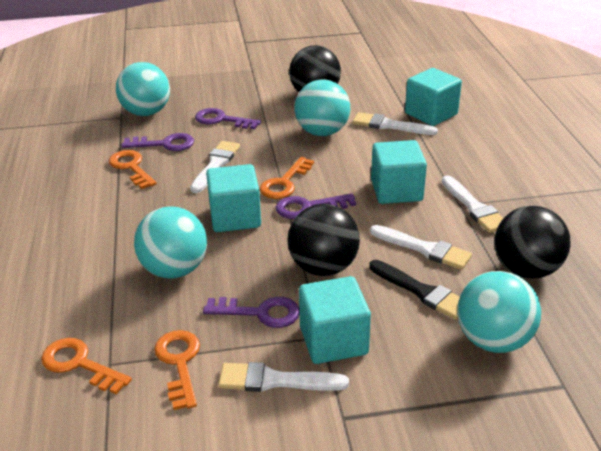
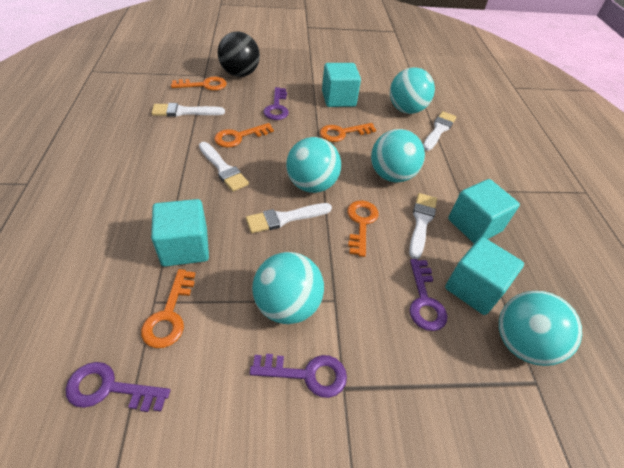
black ball: [287,204,360,276] [289,45,341,92] [494,206,570,279] = 3 -> [218,32,260,77] = 1
black brush: [369,260,460,320] = 1 -> none = 0
orange key: [41,338,132,394] [109,150,157,189] [154,330,200,410] [260,157,314,199] = 4 -> [141,269,195,348] [171,77,227,91] [214,123,274,148] [320,123,376,142] [347,201,378,257] = 5
turquoise ball: [116,62,170,116] [134,207,207,279] [294,79,350,136] [457,271,541,353] = 4 -> [252,252,324,324] [286,137,341,193] [371,129,425,183] [390,67,435,114] [499,291,582,366] = 5

